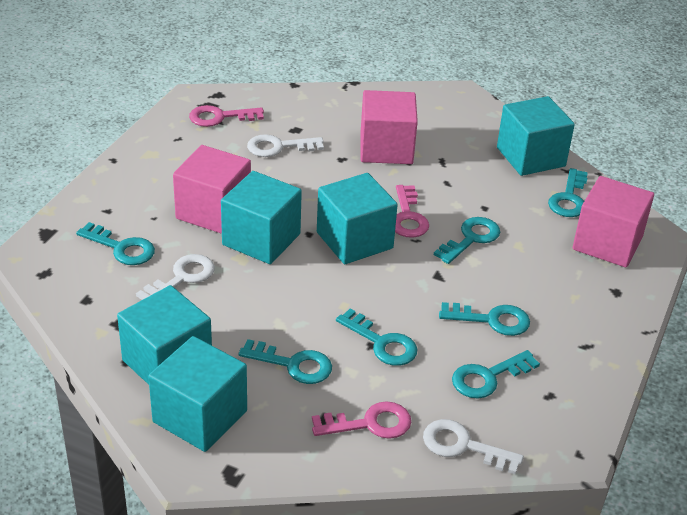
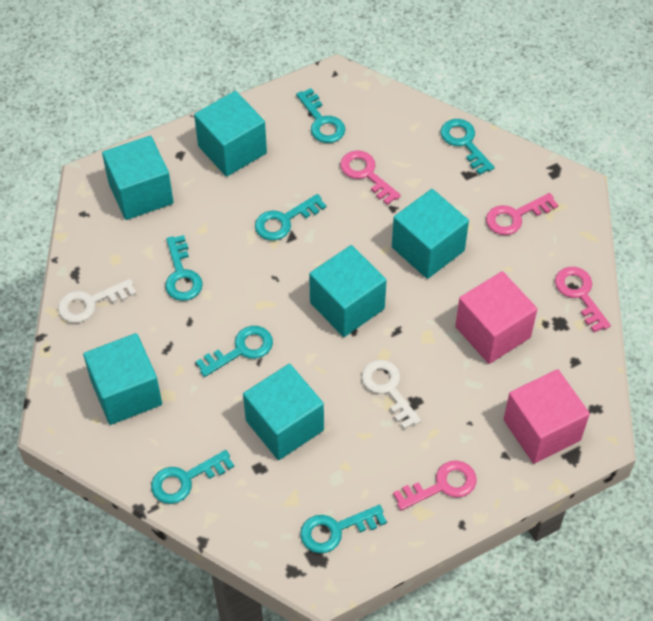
pink cube: [173,145,251,234] [361,90,418,164] [573,176,654,267] = 3 -> [455,271,537,364] [504,369,590,464] = 2
pink key: [189,105,264,127] [312,401,411,439] [395,185,429,238] = 3 -> [340,150,401,205] [393,460,476,511] [486,193,558,235] [555,267,611,332] = 4
turquoise cube: [117,285,212,385] [148,336,247,452] [221,171,302,264] [317,173,398,264] [497,96,575,176] = 5 -> [83,333,162,425] [102,136,174,220] [194,91,267,177] [243,364,324,460] [309,245,387,337] [392,189,469,279] = 6
white key: [136,254,215,300] [247,134,324,157] [423,419,524,474] = 3 -> [58,279,136,323] [361,360,421,430] = 2

